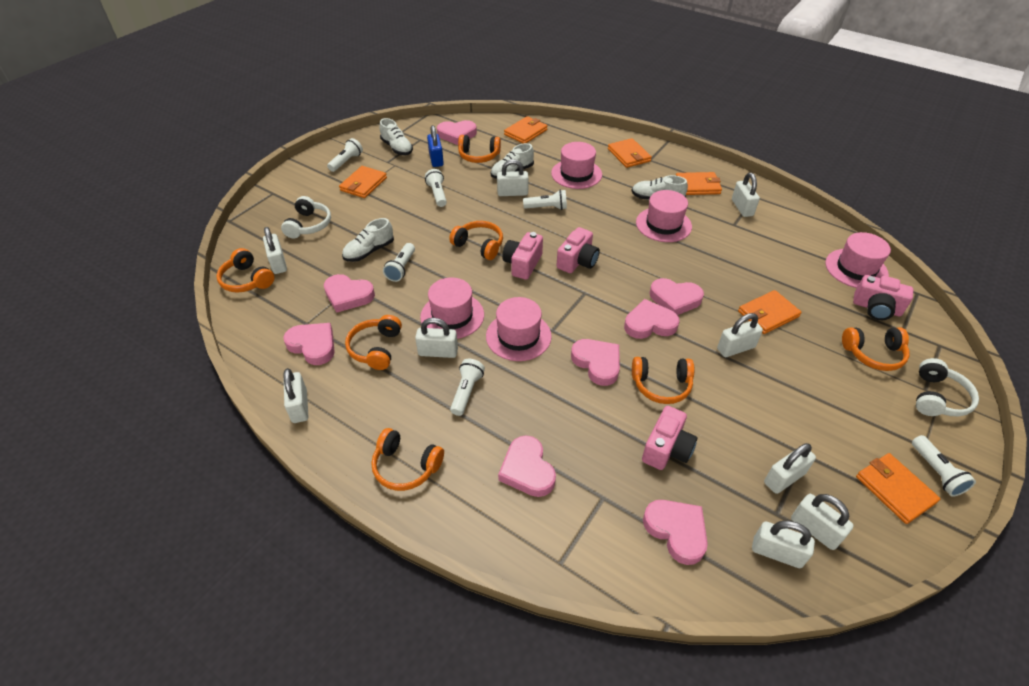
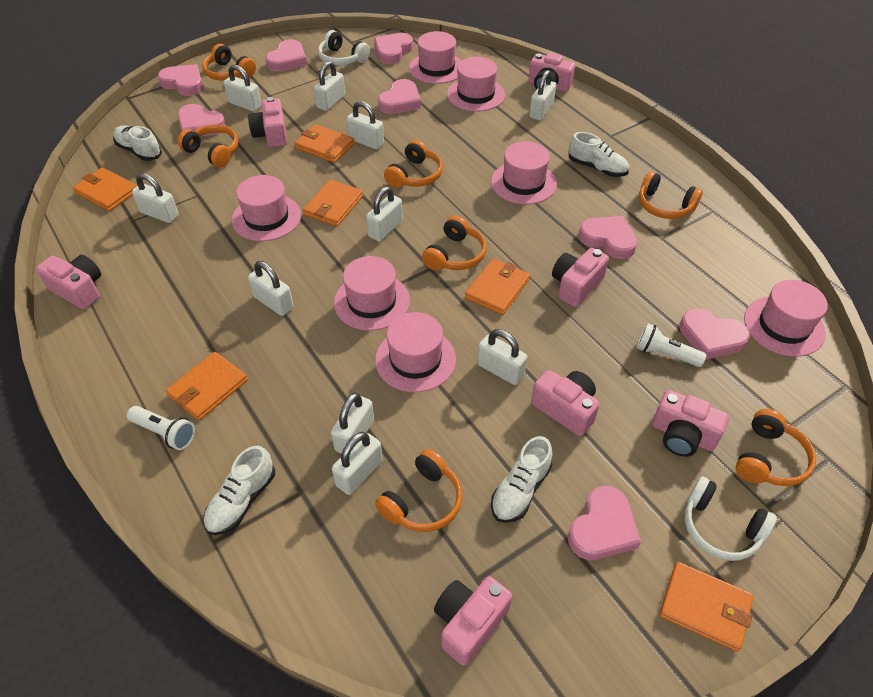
blue padlock: [427,125,444,167] = 1 -> none = 0
pink camera: [502,232,543,280] [557,227,600,273] [642,406,698,470] [853,275,914,320] = 4 -> [36,255,101,309] [248,97,287,147] [434,576,512,666] [529,52,575,92] [531,370,600,436] [552,248,609,307] [652,390,729,457] = 7
pink hat: [420,278,484,339] [486,297,552,361] [551,142,602,189] [636,190,692,242] [825,232,891,288] = 5 -> [232,175,301,241] [334,256,410,331] [375,312,456,392] [409,31,462,84] [447,57,505,112] [491,141,557,205] [744,280,828,357] = 7
white flashlight: [327,138,363,172] [383,243,415,282] [425,169,447,207] [450,359,485,416] [523,190,567,210] [912,435,976,497] = 6 -> [127,406,195,450] [636,323,707,367] = 2
white padlock: [263,227,287,274] [283,368,308,423] [415,318,458,358] [497,159,529,196] [717,313,763,357] [732,173,760,217] [752,521,815,568] [764,443,816,494] [791,494,854,550] = 9 -> [132,173,179,223] [224,65,262,112] [248,261,294,316] [314,61,345,111] [331,393,374,454] [332,432,383,495] [346,101,384,149] [366,187,403,242] [477,329,527,385] [529,70,556,120] = 10

